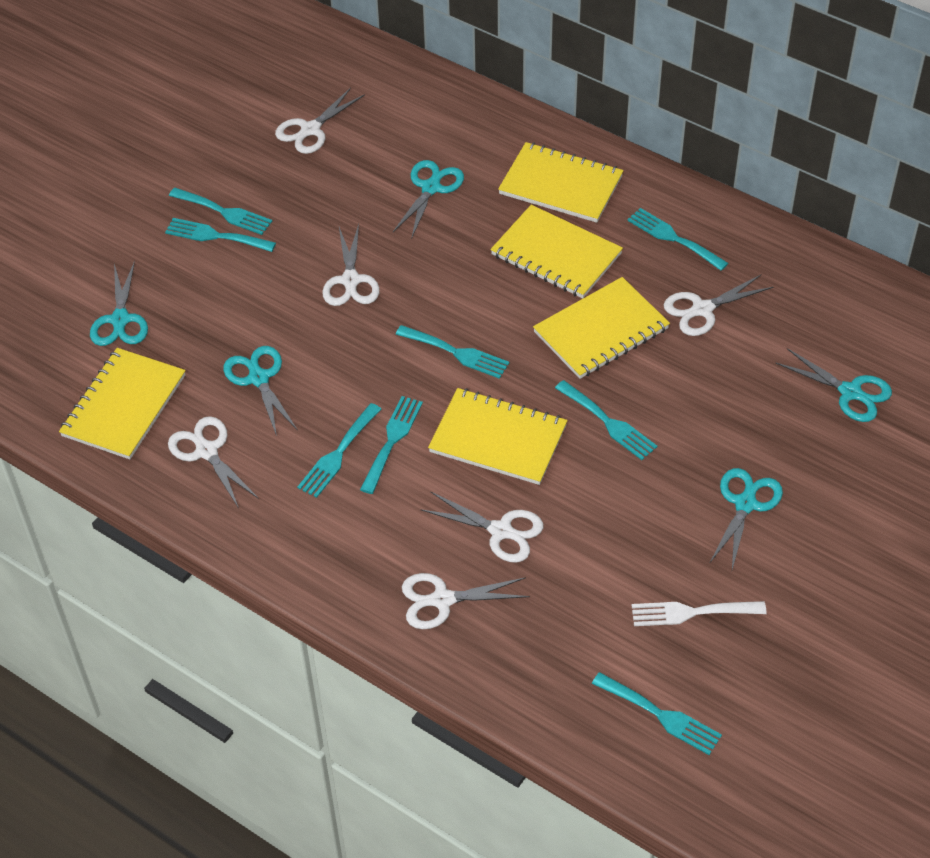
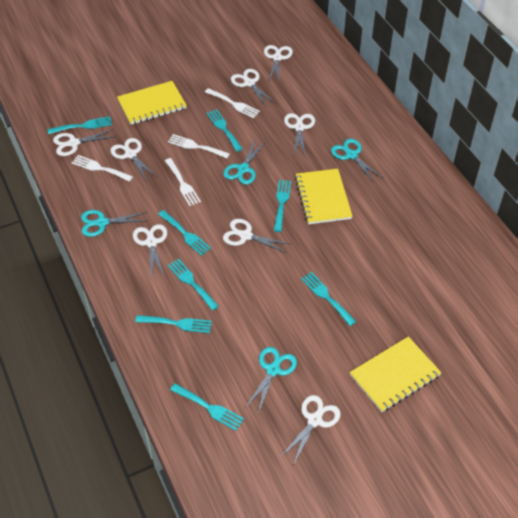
turquoise scissors: [90,261,148,346] [223,346,297,436] [393,160,464,239] [709,468,783,570] [776,348,892,422] = 5 -> [81,210,147,237] [223,140,266,185] [245,347,297,414] [331,139,383,183] = 4
white fork: [632,601,766,626] = 1 -> [72,155,133,182] [165,158,201,206] [168,134,230,158] [205,88,260,118] = 4
white scissors: [168,416,259,507] [275,88,365,154] [322,224,380,306] [402,573,530,629] [420,491,543,563] [664,274,773,336] = 6 -> [53,129,116,156] [110,138,158,180] [133,224,167,278] [223,219,290,253] [231,69,276,106] [264,45,293,82] [280,395,341,464] [284,113,315,156] = 8
yellow notebook: [59,348,186,459] [428,388,567,485] [491,205,623,298] [498,142,624,223] [533,277,670,379] = 5 -> [117,81,187,125] [295,169,353,224] [350,336,442,412] = 3

